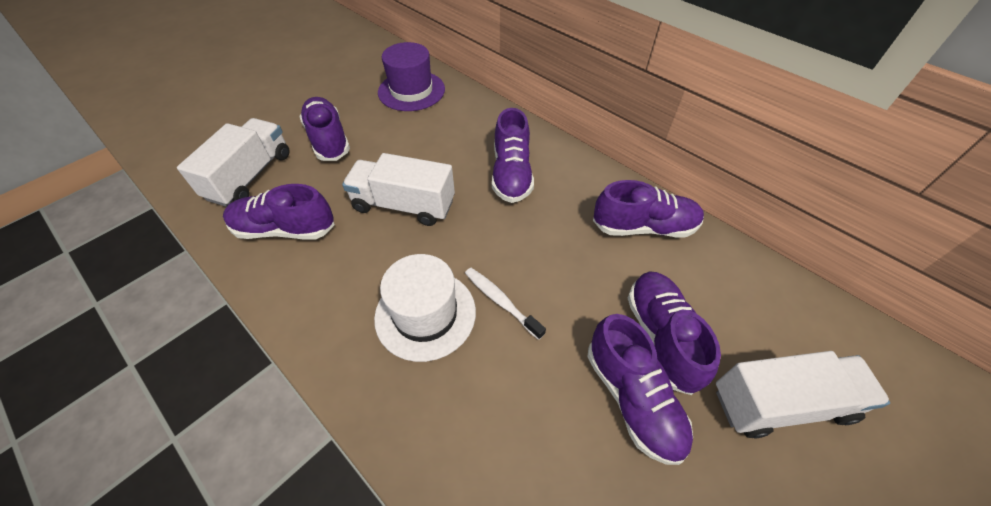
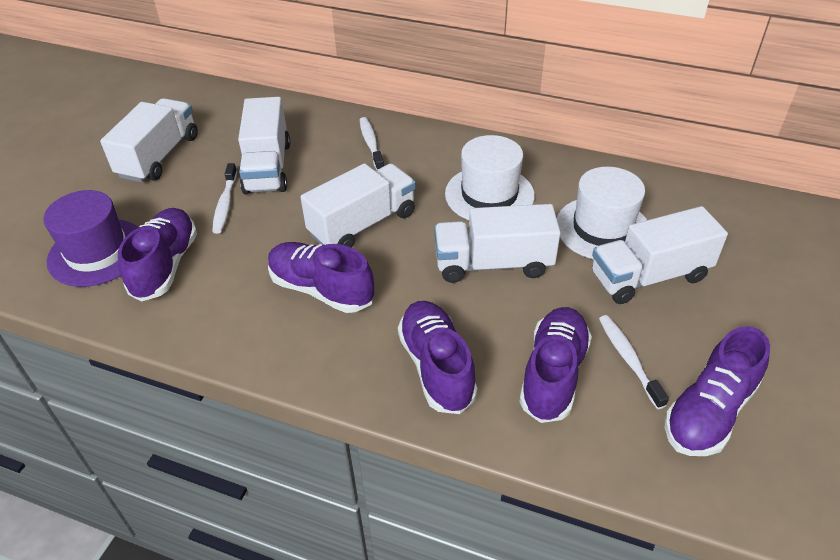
purple shoe: [223,184,335,240] [300,97,350,161] [492,108,534,203] [588,314,693,465] [593,180,704,237] [628,271,721,395] = 6 -> [118,208,197,302] [268,242,374,313] [398,301,477,414] [520,307,592,423] [665,326,770,456] = 5
white hat: [374,254,476,362] = 1 -> [445,135,535,220] [557,167,647,259] = 2
white toothbrush: [465,268,546,340] = 1 -> [212,163,237,234] [360,117,384,170] [599,315,669,409] = 3
white truck: [177,118,289,207] [342,153,455,226] [716,351,890,438] = 3 -> [100,98,198,182] [238,97,290,194] [300,163,416,248] [434,204,561,283] [592,206,728,304] = 5

